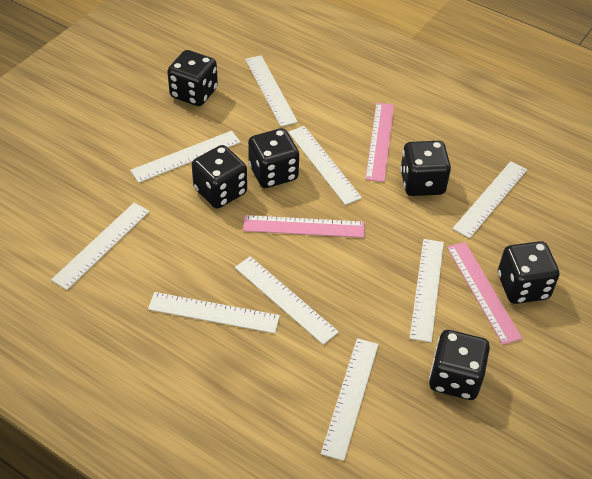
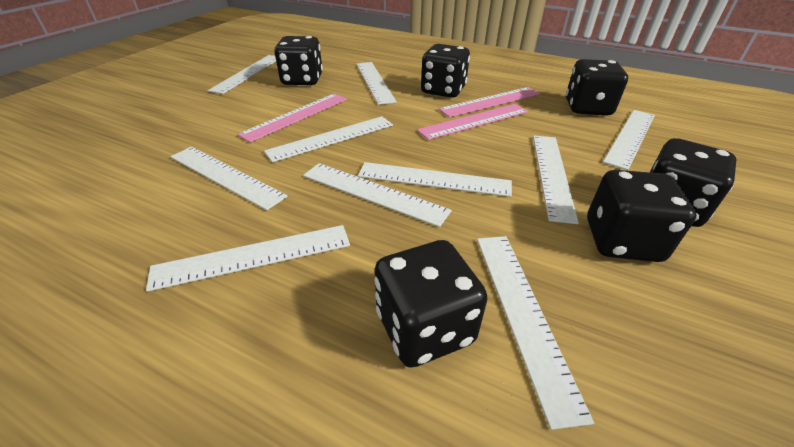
white ruler: [51,203,149,290] [130,131,241,183] [148,292,280,333] [235,256,339,345] [245,55,298,127] [288,126,362,205] [321,338,379,461] [410,239,444,342] [453,161,527,238] = 9 -> [146,225,350,292] [171,147,288,210] [208,55,276,94] [264,116,393,162] [303,163,452,227] [356,62,397,105] [358,162,512,197] [477,236,594,430] [533,136,579,224] [603,110,655,170] = 10

